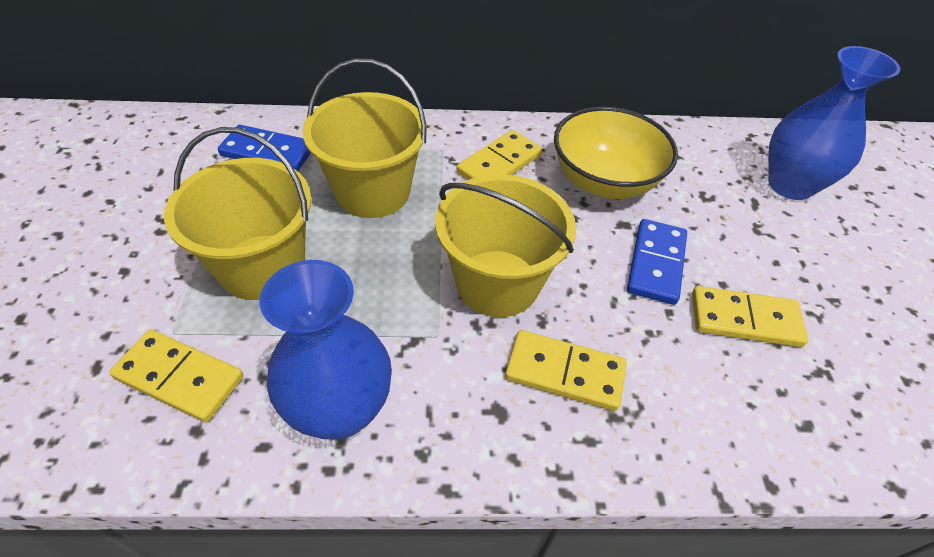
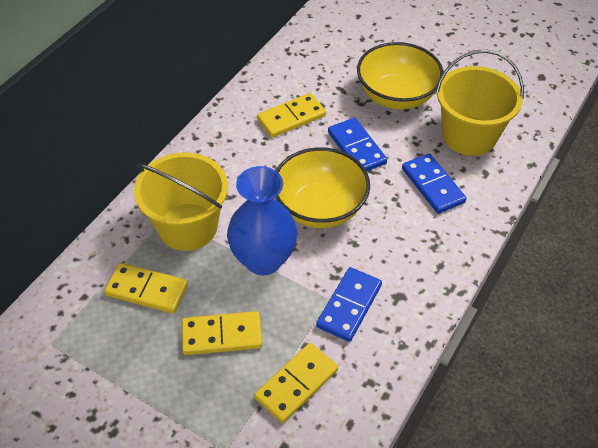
blue domino: [218,125,311,171] [627,219,687,305] = 2 -> [316,267,382,342] [328,118,387,171] [402,153,467,214] = 3
blue vase: [260,260,392,439] [768,46,900,200] = 2 -> [227,166,297,275] = 1
yellow bowl: [554,107,678,199] = 1 -> [276,147,370,228] [357,42,444,110] = 2
yellow bucket: [164,127,311,300] [303,58,427,218] [435,174,576,317] = 3 -> [134,153,228,251] [435,49,524,156] = 2

